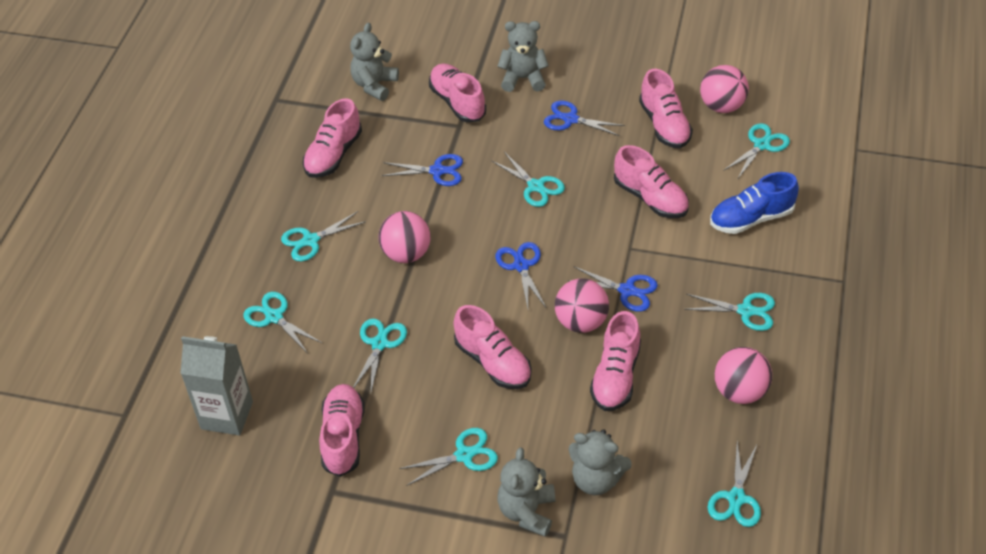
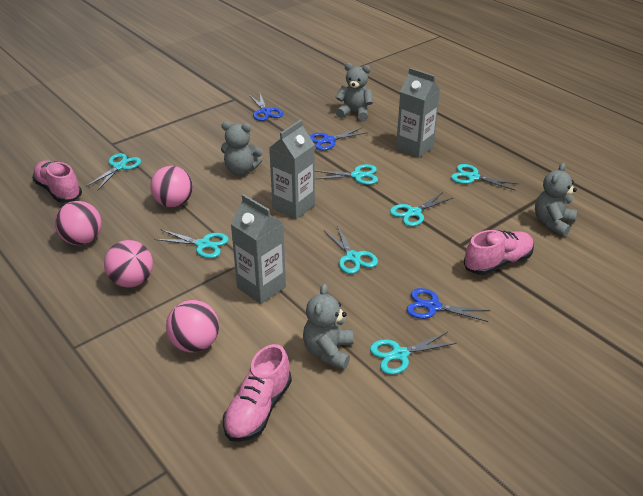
blue scissors: [381,154,463,186] [495,242,546,309] [544,100,625,136] [567,267,658,312] = 4 -> [249,94,283,121] [309,128,368,150] [407,288,490,322] = 3
blue shoe: [710,172,799,234] = 1 -> none = 0
grey carton: [180,336,253,436] = 1 -> [231,194,286,304] [269,120,315,219] [396,68,440,158] = 3
pink shoe: [303,98,362,178] [319,384,365,477] [429,63,486,122] [454,305,532,389] [590,311,641,411] [614,145,689,218] [639,69,693,148] = 7 -> [32,160,82,203] [223,344,292,442] [464,230,534,275] = 3
turquoise scissors: [243,292,322,352] [281,211,366,261] [353,318,407,392] [399,428,498,486] [492,152,565,207] [684,293,775,331] [707,442,761,527] [723,123,790,180] = 8 -> [86,153,141,191] [154,230,229,258] [315,164,378,185] [324,226,378,274] [370,332,457,375] [390,192,453,226] [451,164,519,191] = 7

